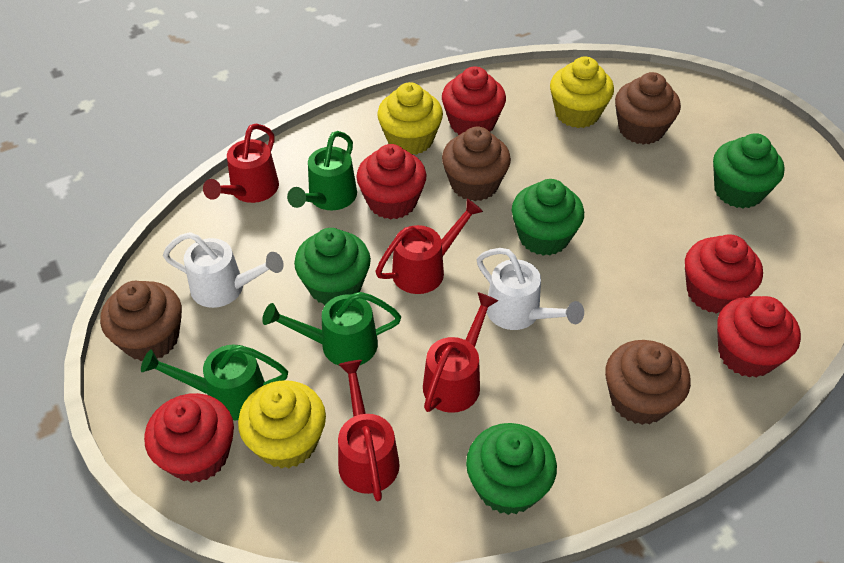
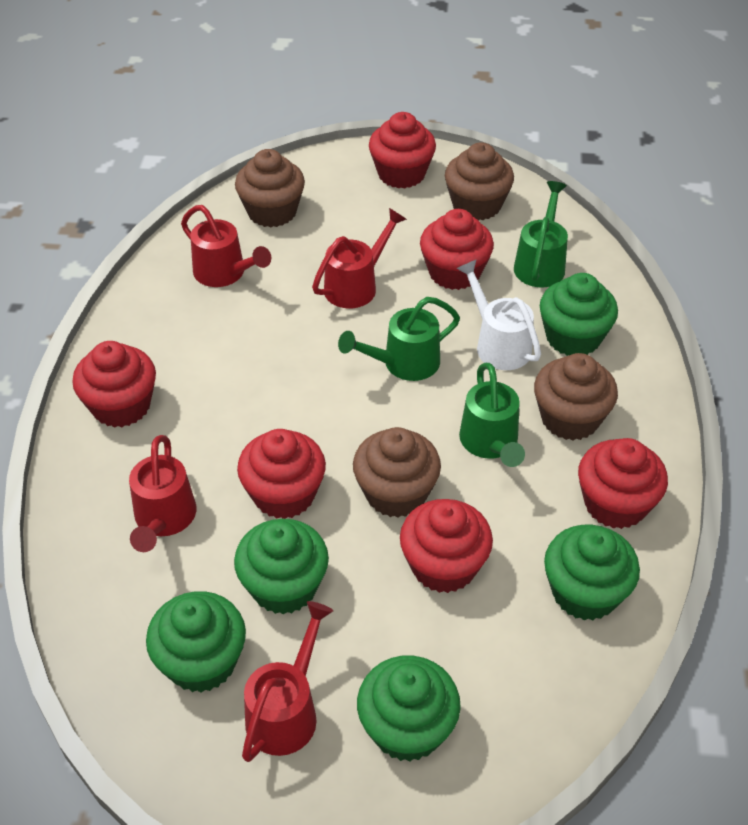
green cupcake: [294,228,371,305] [466,423,557,515] [512,179,584,256] [713,133,785,208] = 4 -> [146,591,246,693] [234,519,329,615] [357,655,461,762] [540,273,618,356] [544,525,640,621] = 5
red cupcake: [144,393,234,483] [356,144,426,220] [442,66,506,135] [685,234,763,313] [717,296,801,378] = 5 -> [72,341,156,428] [237,429,326,519] [369,112,436,189] [400,499,493,593] [420,209,494,290] [578,438,668,529] = 6
white watering can: [163,232,284,308] [477,248,584,330] = 2 -> [456,260,541,370] = 1
yellow cupcake: [238,380,326,469] [377,82,443,155] [550,56,614,128] = 3 -> none = 0

